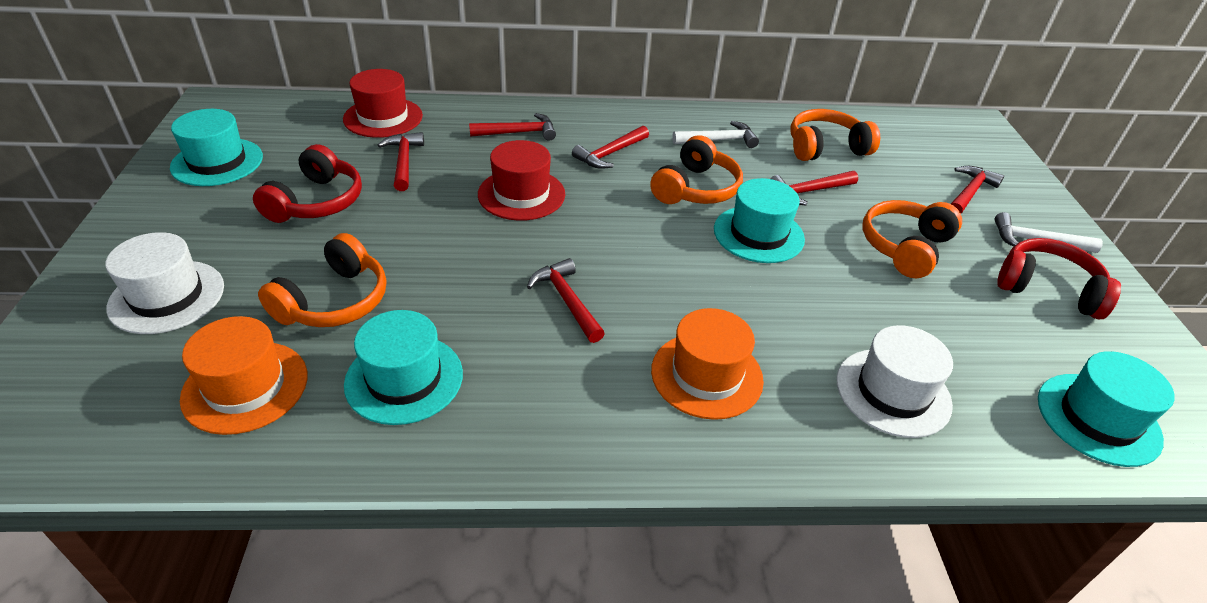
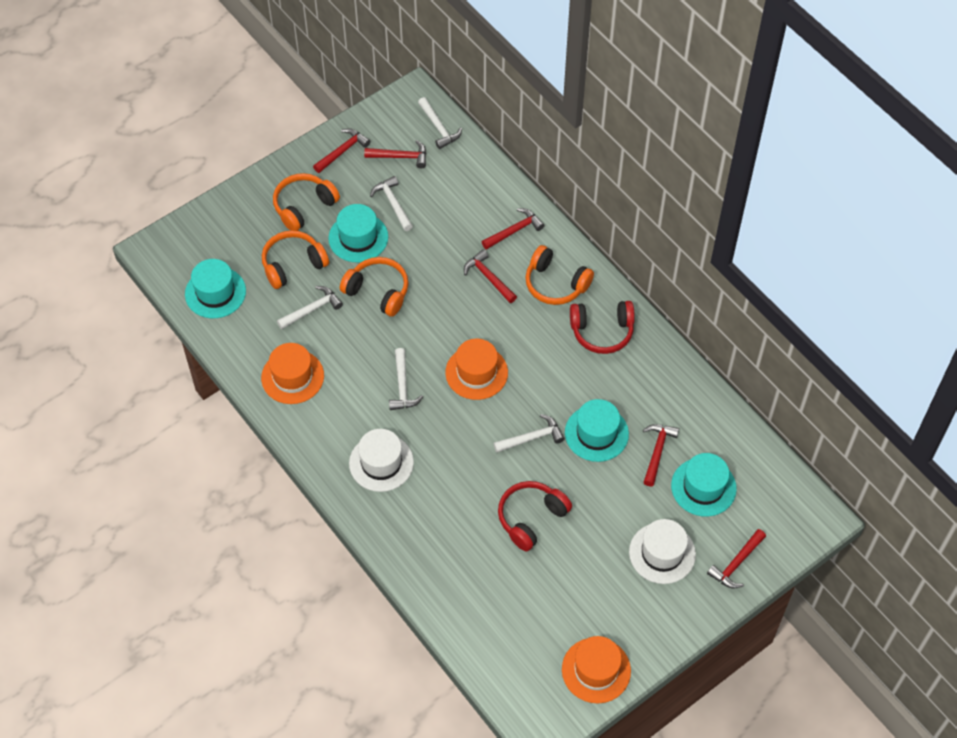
orange hat: [180,316,308,435] [651,308,764,420] = 2 -> [261,343,324,404] [445,339,508,400] [562,636,631,703] = 3
red hat: [343,69,423,138] [478,140,565,221] = 2 -> none = 0
white hammer: [672,121,759,148] [995,212,1103,253] = 2 -> [277,286,343,329] [370,176,413,231] [389,348,423,410] [418,97,462,149] [493,414,564,453] = 5

